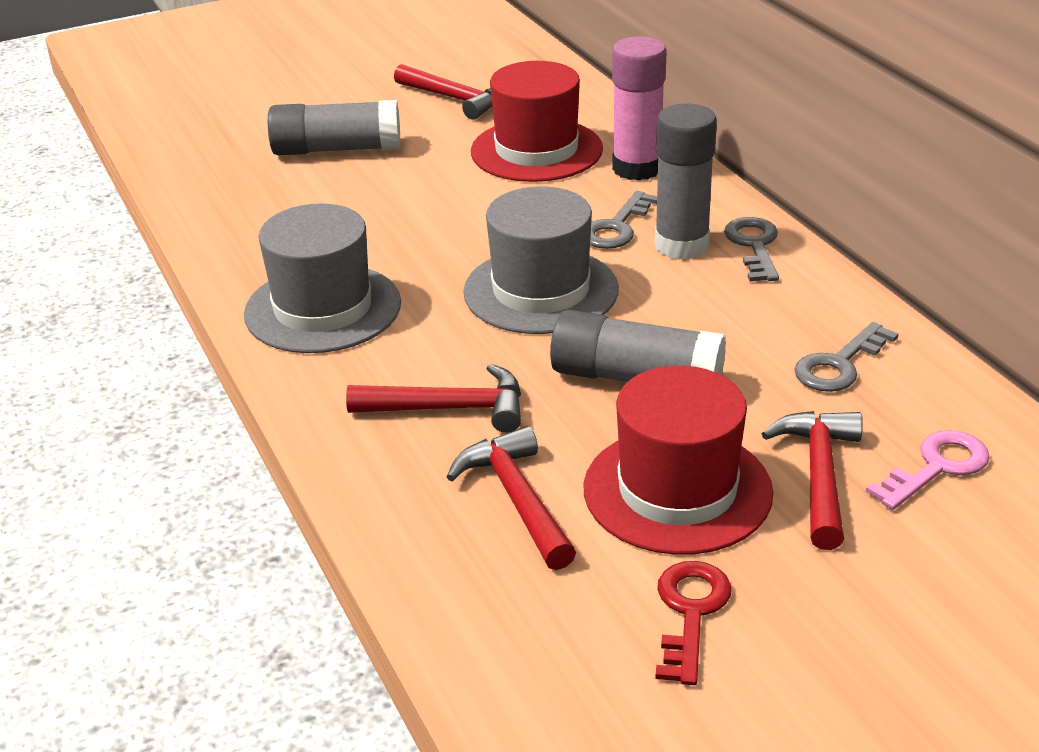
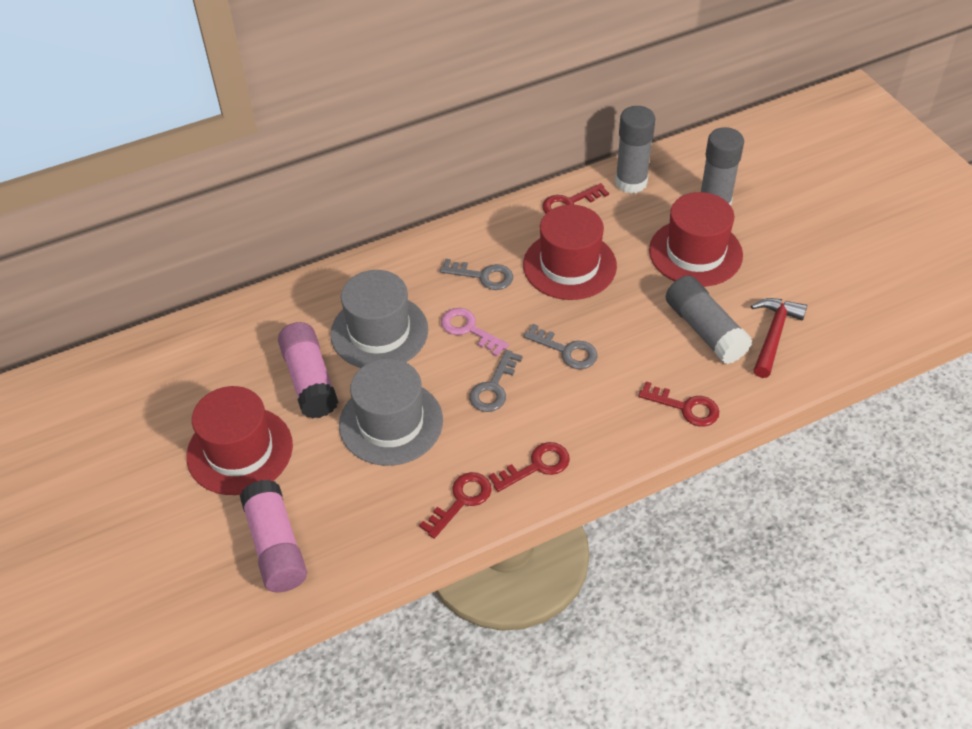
pink glue stick: [612,36,667,181] = 1 -> [240,480,307,592] [278,322,338,418] = 2
red hammer: [346,364,521,433] [394,64,492,120] [447,426,576,570] [762,411,863,550] = 4 -> [751,298,807,378] = 1
red hat: [471,61,603,182] [584,366,773,555] = 2 -> [186,386,293,495] [523,205,617,300] [649,192,743,287] = 3
red key: [655,561,732,685] = 1 -> [419,472,492,539] [489,442,570,492] [542,183,609,213] [638,382,719,427] = 4

